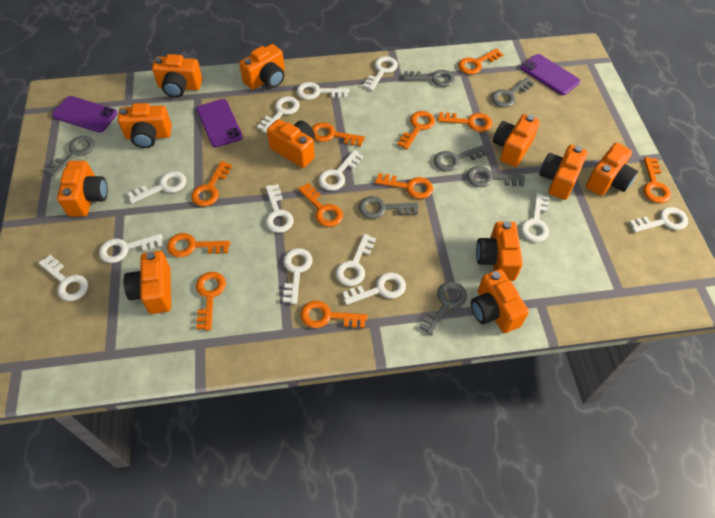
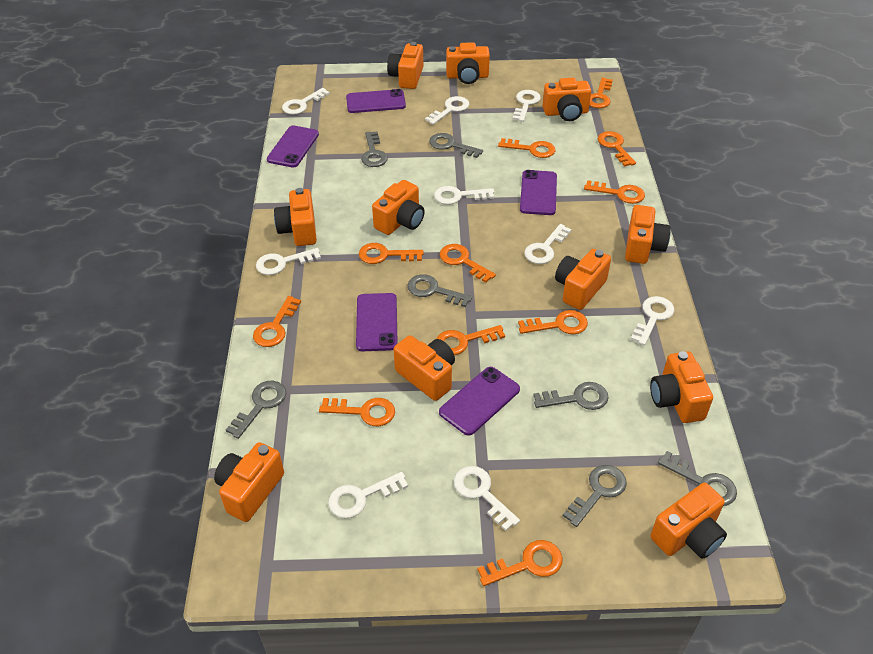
purple phone: [52,96,117,133] [197,99,243,148] [521,54,580,95] = 3 -> [267,126,319,168] [346,89,406,113] [356,293,398,351] [439,367,520,436] [520,170,557,215] = 5
white key: [39,255,88,301] [99,234,163,263] [128,171,186,203] [257,96,300,133] [266,184,294,233] [283,248,313,304] [297,82,349,100] [318,150,363,191] [336,234,376,286] [342,272,406,305] [363,56,398,91] [521,193,549,242] [629,207,688,233] = 13 -> [256,248,321,275] [282,88,330,115] [328,472,408,518] [425,96,469,125] [434,186,494,205] [454,466,520,531] [513,90,541,122] [524,224,571,264] [631,296,674,345] = 9

